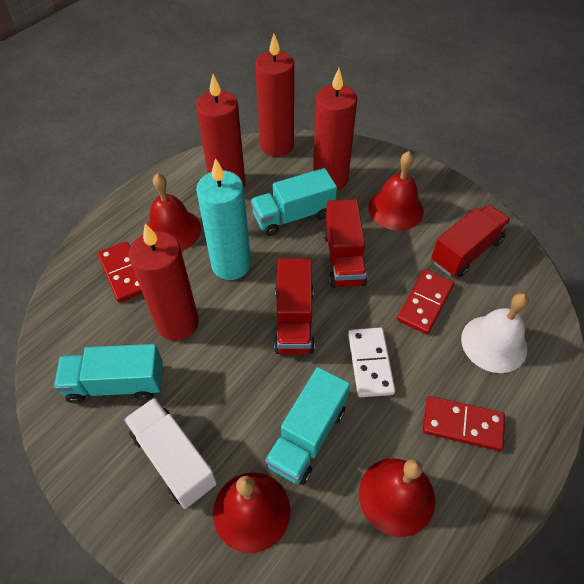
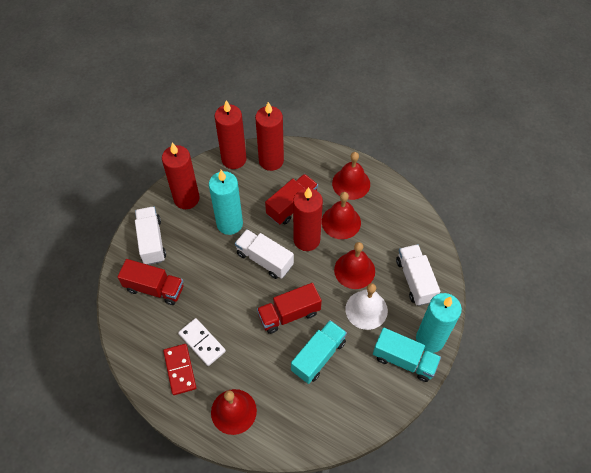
red domino: [97,241,142,303] [397,269,454,334] [423,396,505,451] = 3 -> [163,344,196,395] = 1
turquoise candle: [196,158,251,280] = 1 -> [209,170,243,235] [416,293,462,353] = 2
turquoise truck: [54,344,163,404] [251,168,337,236] [265,367,350,485] = 3 -> [291,320,347,384] [373,328,441,382] = 2
white truck: [124,398,217,509] = 1 -> [135,206,166,265] [235,229,294,279] [396,244,440,306] = 3

